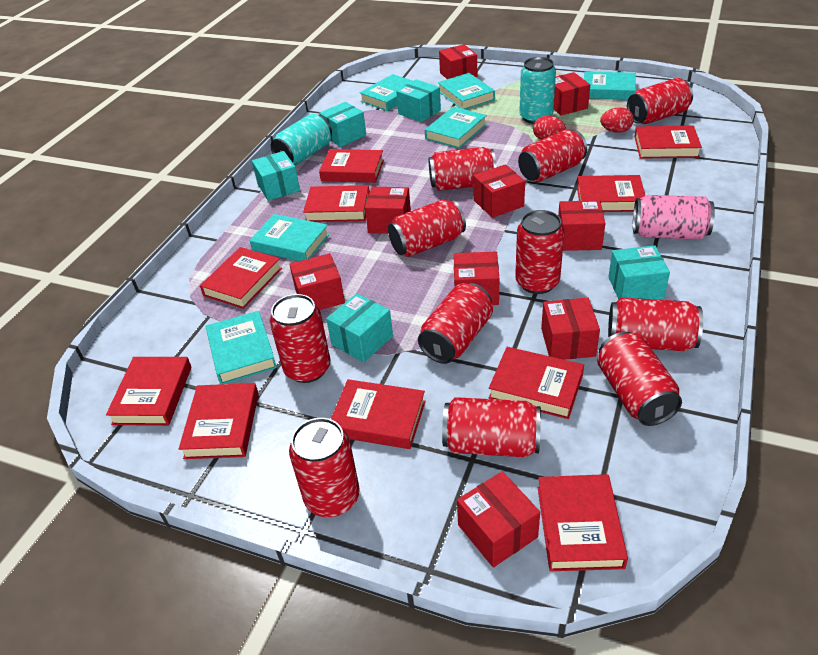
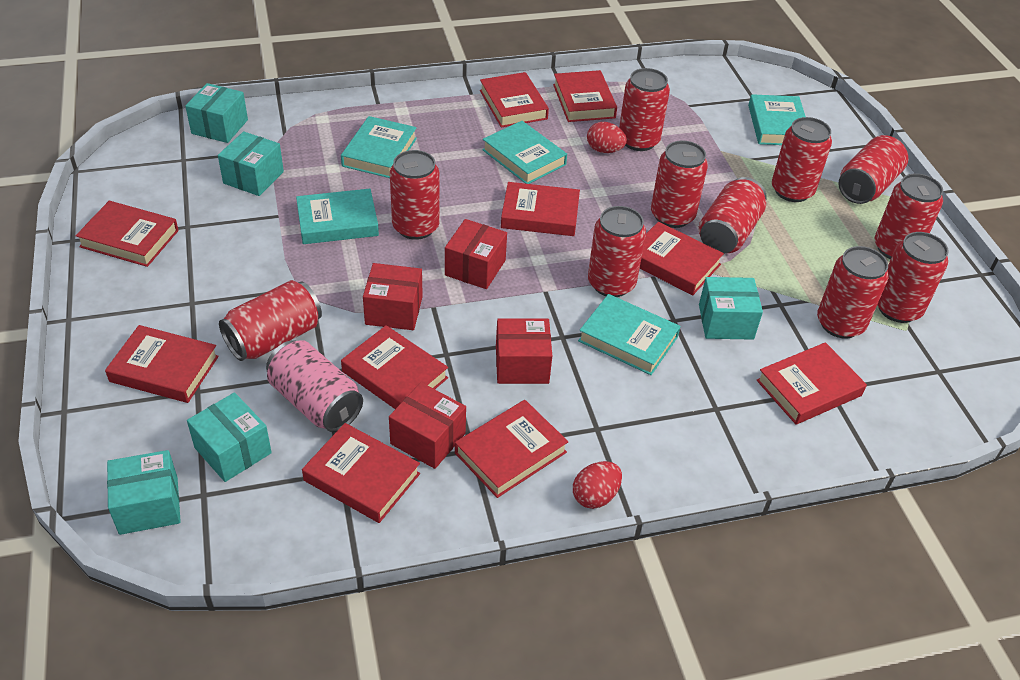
red box: [289,253,345,310] [365,187,411,234] [439,44,477,79] [454,252,499,305] [457,471,540,568] [473,164,525,218] [541,298,600,360] [554,72,590,115] [558,200,605,251] = 9 -> [363,263,423,330] [389,382,466,469] [445,219,507,289] [496,318,552,384] = 4
turquoise book: [206,311,277,384] [249,214,329,261] [360,74,413,111] [425,107,487,149] [438,73,495,110] [584,71,636,100] = 6 -> [296,189,379,244] [341,116,417,178] [482,121,567,184] [578,294,681,375] [748,94,806,145] = 5
turquoise can: [271,114,332,165] [519,57,556,124] = 2 -> none = 0

